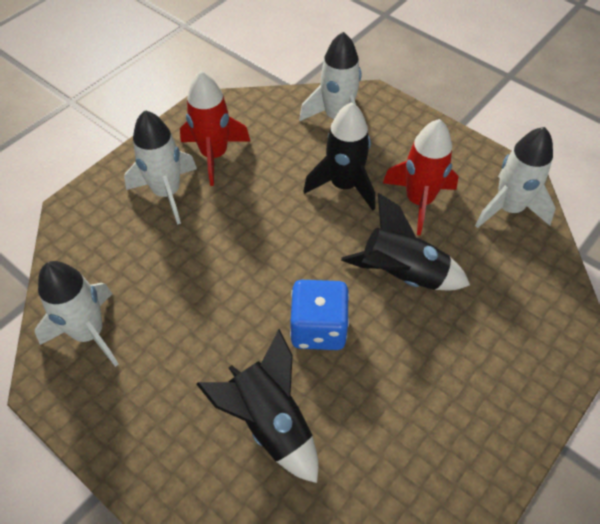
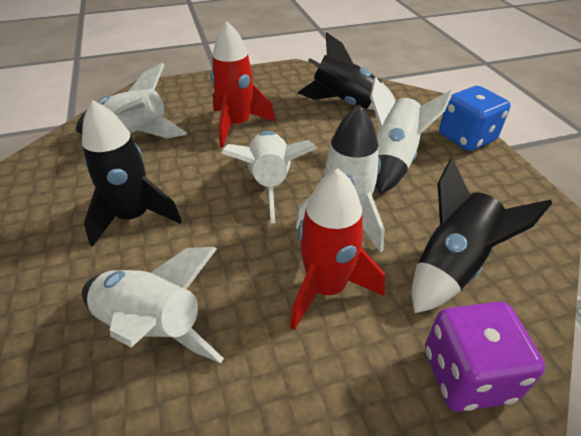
purple dice: none = 0 -> [425,302,545,412] = 1
white rocket: [35,261,119,367] [124,110,197,224] [299,32,361,121] [475,127,556,228] = 4 -> [75,63,187,138] [82,247,224,363] [221,131,317,223] [296,105,385,252] [370,77,453,194] = 5

